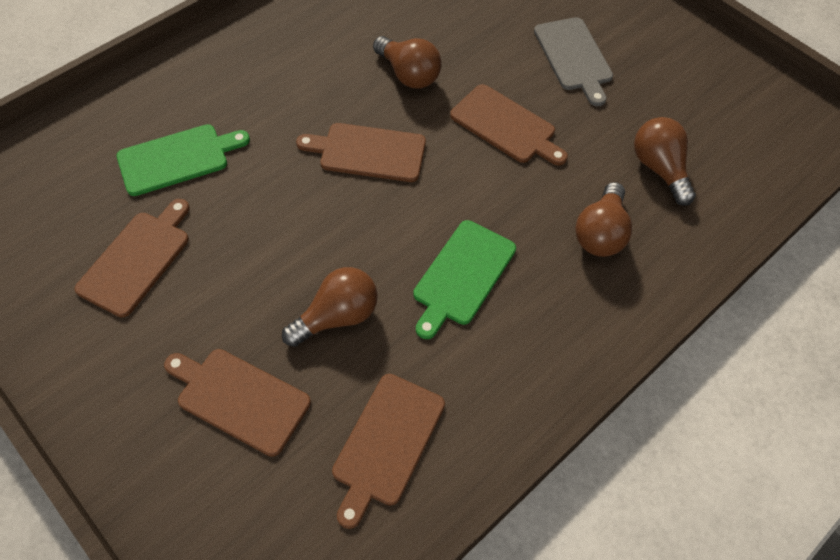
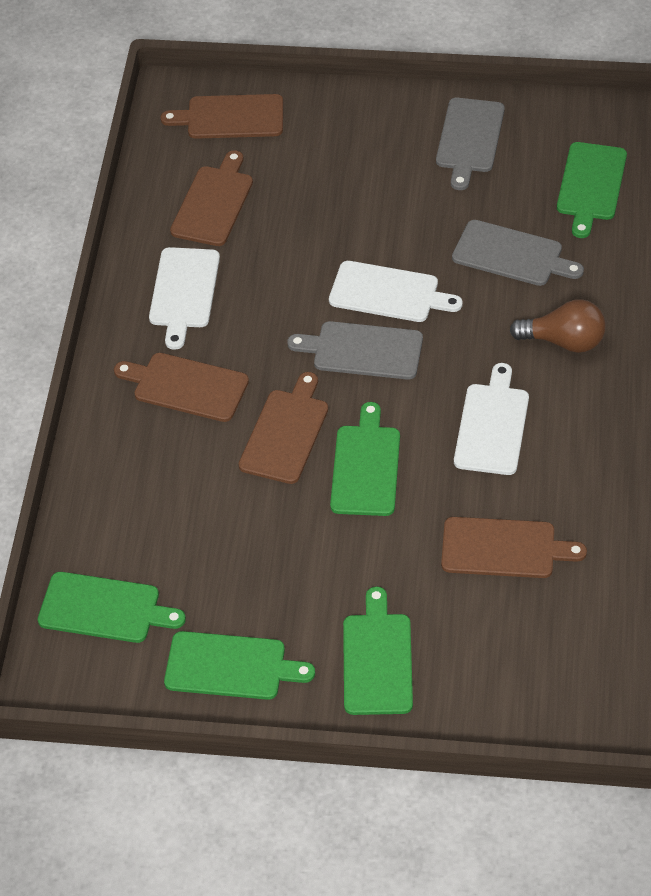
brown light bulb: [282,267,378,347] [373,36,442,89] [575,182,632,257] [634,117,696,206] = 4 -> [510,299,606,353] = 1
green cutting board: [117,124,250,196] [413,220,516,339] = 2 -> [38,572,186,643] [164,631,315,700] [330,402,400,516] [343,587,413,715] [557,142,627,238] = 5
grey cutting board: [534,17,613,106] = 1 -> [287,321,423,380] [436,98,505,190] [452,220,584,286] = 3
white cutting board: none = 0 -> [149,247,220,350] [329,261,463,322] [454,363,529,475] = 3

